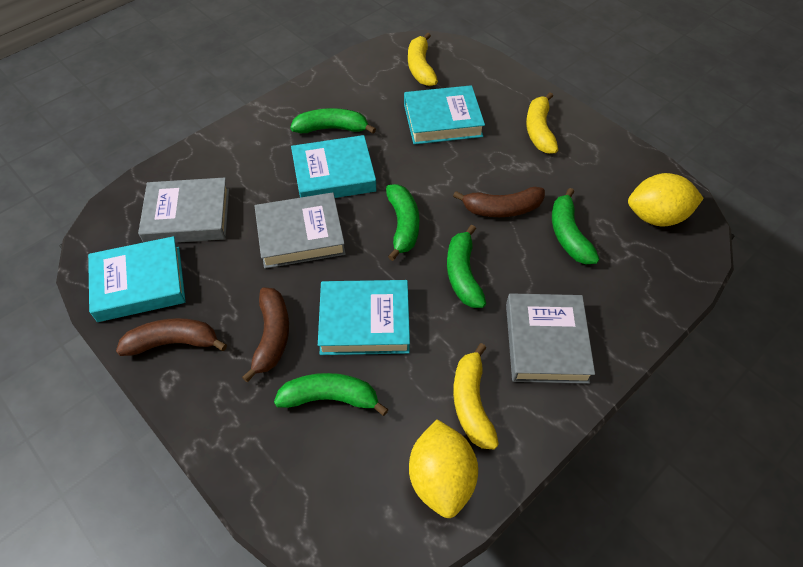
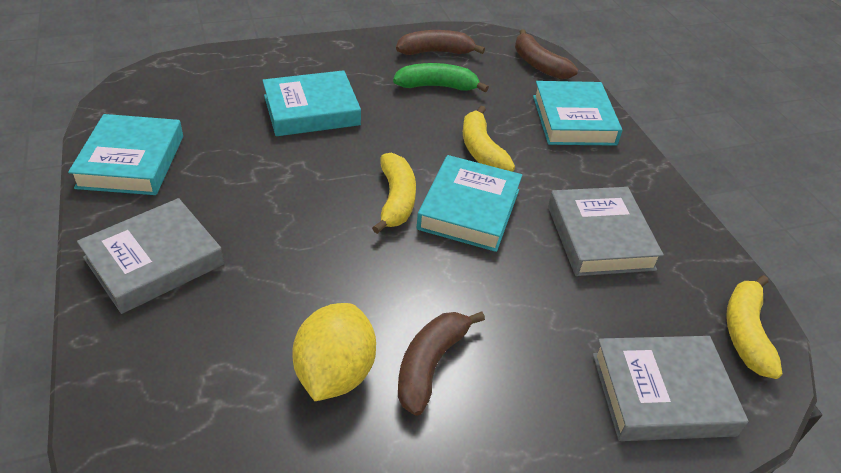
green banana: [274,373,389,416] [290,108,376,134] [386,184,419,261] [447,225,486,308] [552,188,599,264] = 5 -> [393,63,489,92] = 1
yellow lemon: [409,420,478,518] [628,173,704,227] = 2 -> [292,303,376,401] = 1

